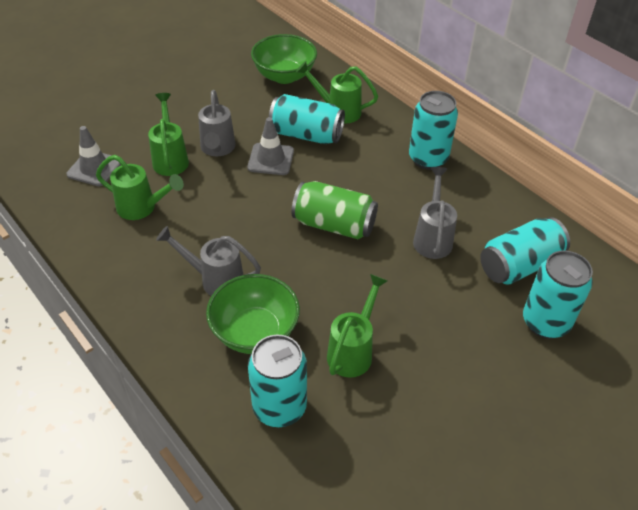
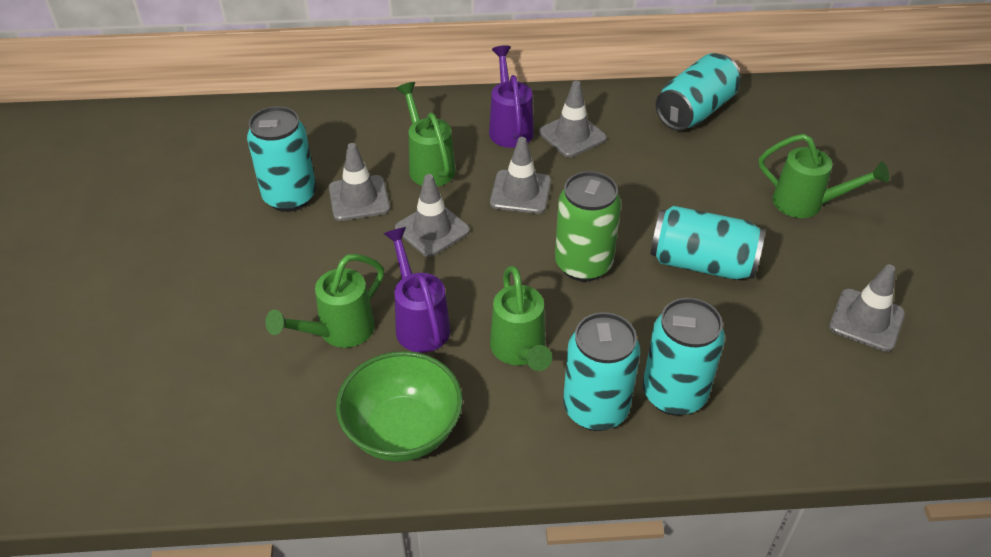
green bowl: [206,274,300,354] [251,34,317,84] = 2 -> [336,351,463,462] = 1
grey traffic cone: [67,126,121,186] [247,117,294,175] = 2 -> [329,143,390,221] [395,174,470,257] [490,137,551,214] [539,81,606,157] [829,264,905,352] = 5
grey watering can: [156,226,261,296] [198,90,236,156] [413,167,457,259] = 3 -> none = 0
purple watering can: none = 0 -> [384,227,450,353] [489,45,534,148] = 2

